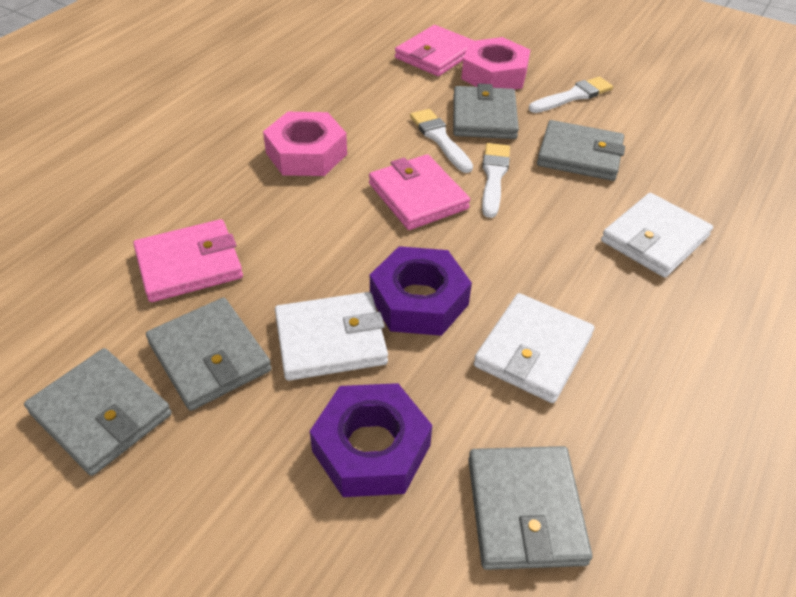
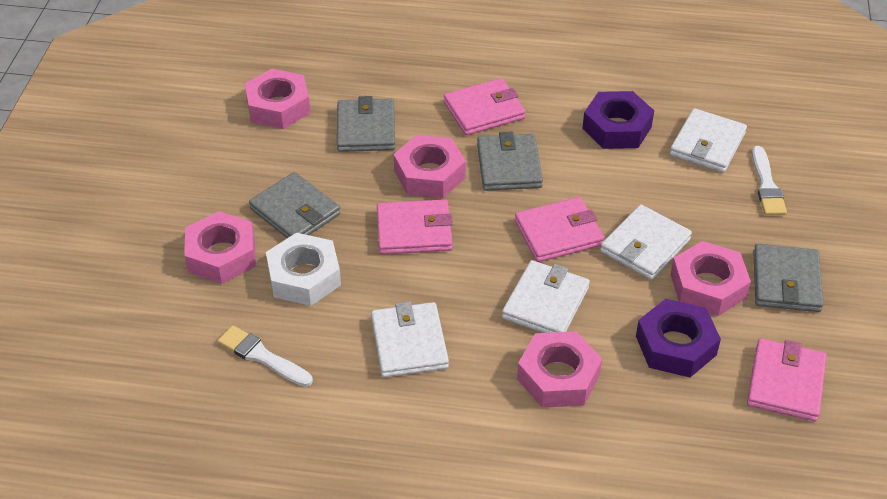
grey wallet: [24,348,172,476] [146,298,272,411] [453,84,519,139] [468,446,593,570] [537,120,625,181] = 5 -> [249,172,340,238] [337,96,395,152] [477,131,543,191] [753,244,824,312] = 4
pink nut: [263,112,347,176] [461,37,530,90] = 2 -> [184,211,256,284] [245,69,310,129] [394,135,466,198] [517,331,602,408] [671,241,751,316] = 5
pink wallet: [133,219,243,302] [369,154,470,230] [395,25,475,76] = 3 -> [377,199,453,254] [444,78,526,135] [515,197,604,262] [747,338,827,421] = 4
white brush: [410,109,473,173] [482,143,510,218] [529,77,613,113] = 3 -> [218,325,313,387] [752,146,787,215] = 2
white nut: none = 0 -> [266,233,341,306] = 1
white wallet: [275,292,388,381] [474,293,594,403] [601,193,713,278] = 3 -> [371,302,449,378] [502,260,590,333] [600,205,692,280] [670,108,747,173] = 4

